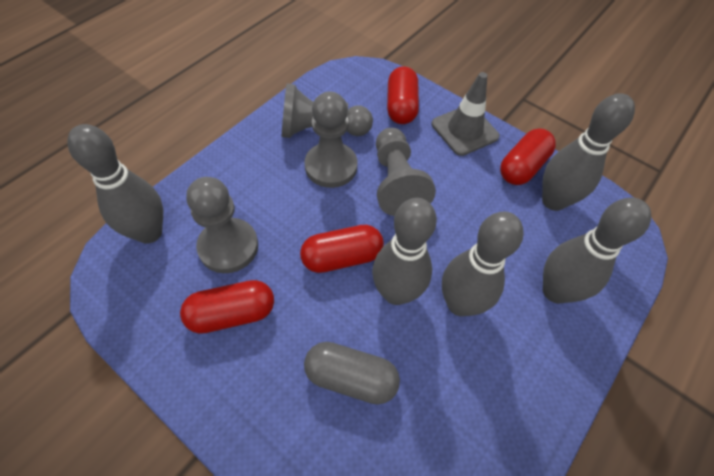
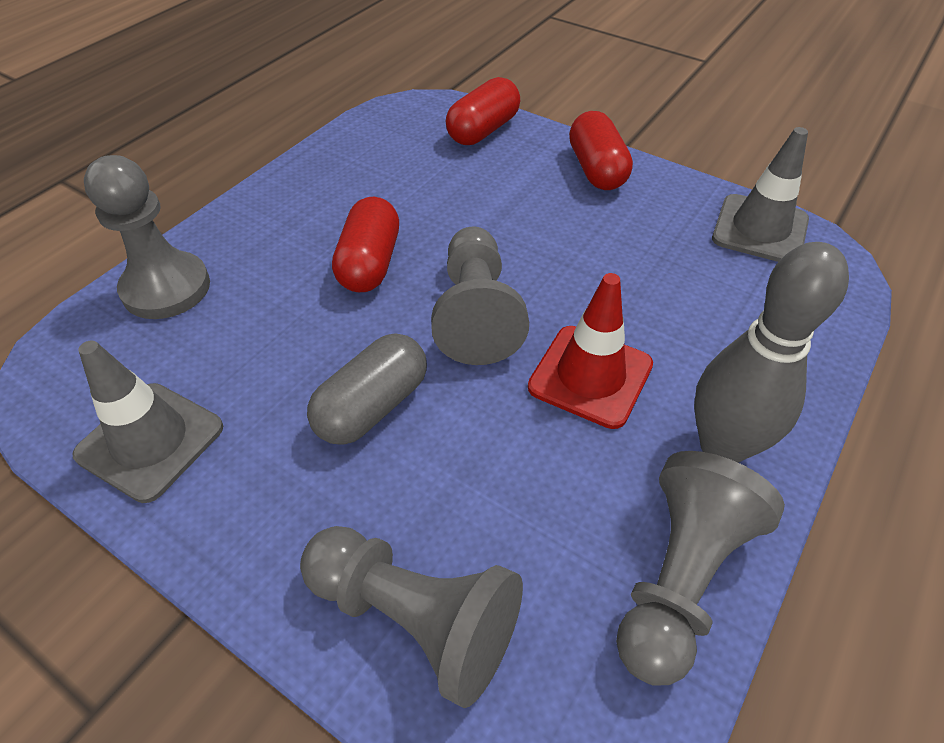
grey bowling pin: [67,124,163,244] [372,198,437,305] [442,212,524,316] [542,93,635,211] [543,198,651,303] = 5 -> [694,242,849,463] = 1
grey traffic cone: [432,72,500,156] = 1 -> [72,340,223,503] [712,127,809,262] = 2
red capsule: [180,280,274,334] [300,225,384,273] [387,66,419,124] [500,128,556,185] = 4 -> [332,197,399,292] [446,77,520,145] [569,111,633,190] = 3
red traffic cone: none = 0 -> [528,273,653,429] = 1

